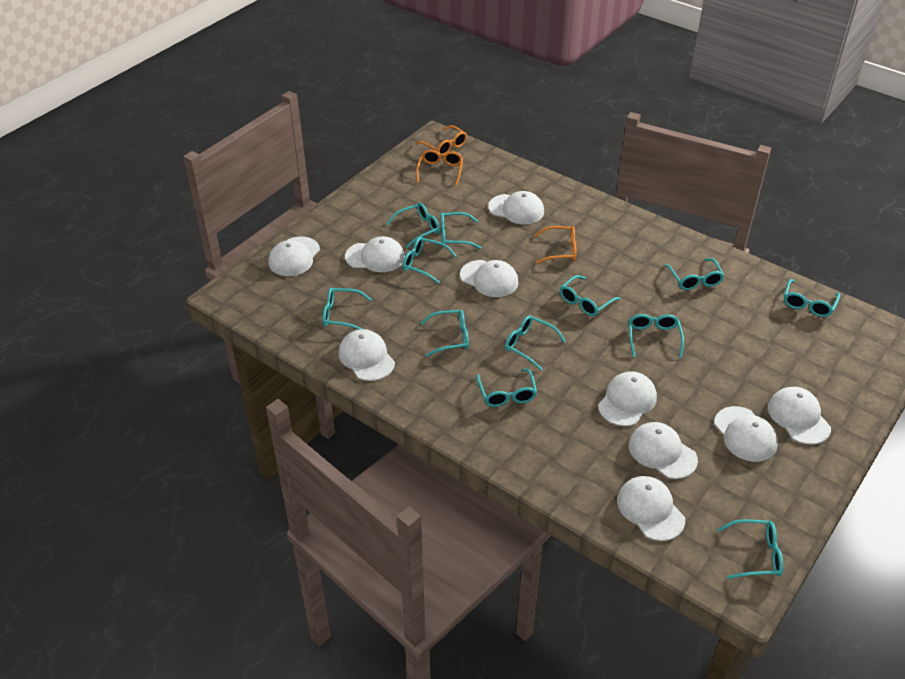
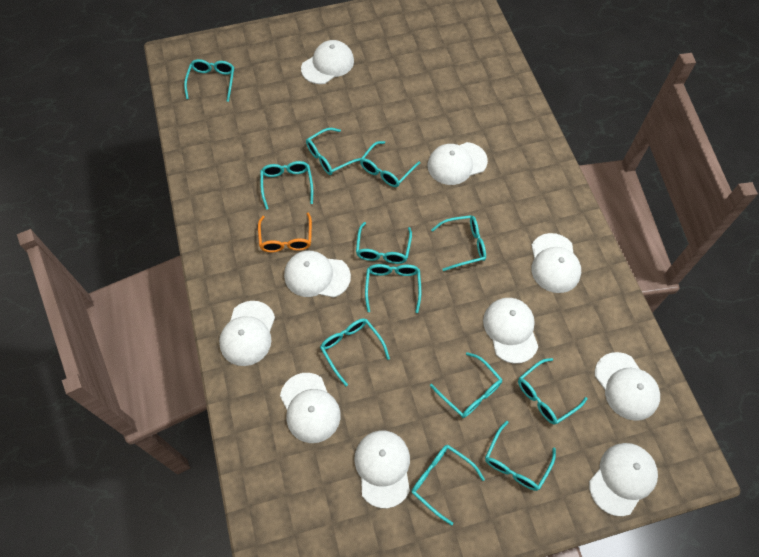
orange glasses: [415,125,467,154] [416,150,463,186] [534,226,576,264] = 3 -> [258,213,312,252] = 1

